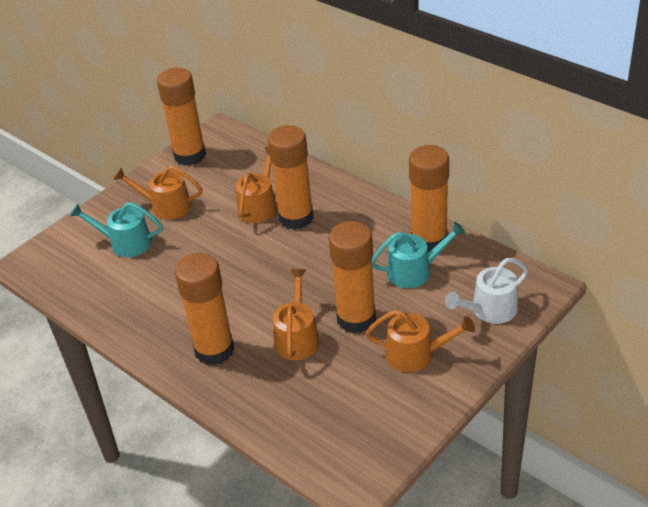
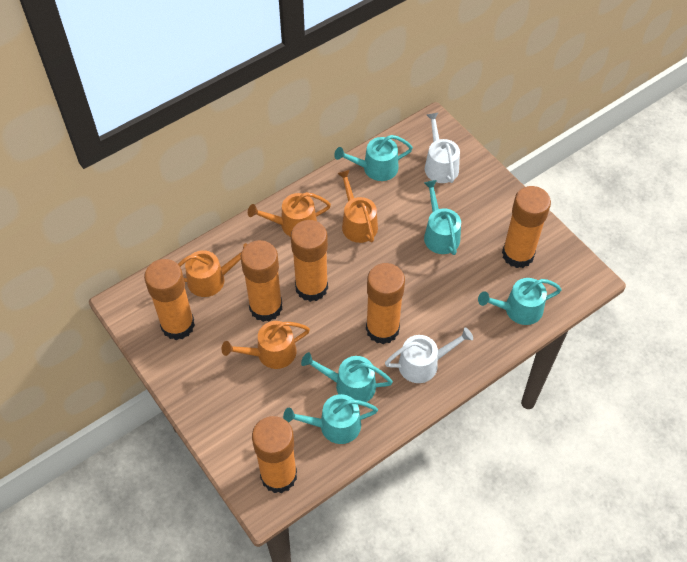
orange glue stick: [157,68,206,166] [175,253,234,365] [267,125,314,230] [329,221,376,333] [409,145,449,252] = 5 -> [144,259,195,340] [241,240,282,322] [252,416,297,493] [291,220,328,302] [366,263,405,344] [502,186,551,268] = 6
turquoise watering can: [70,202,163,257] [372,222,465,288] = 2 -> [283,394,378,444] [301,352,393,402] [334,135,413,181] [424,180,461,255] [478,278,562,325] = 5
white watering can: [445,258,528,324] = 1 -> [385,327,473,383] [425,112,460,183] = 2

